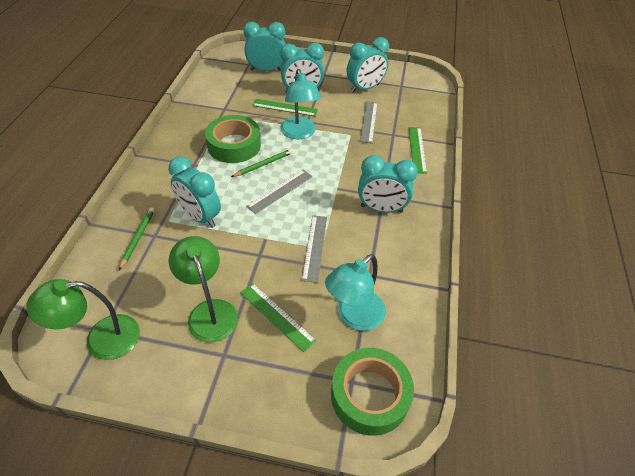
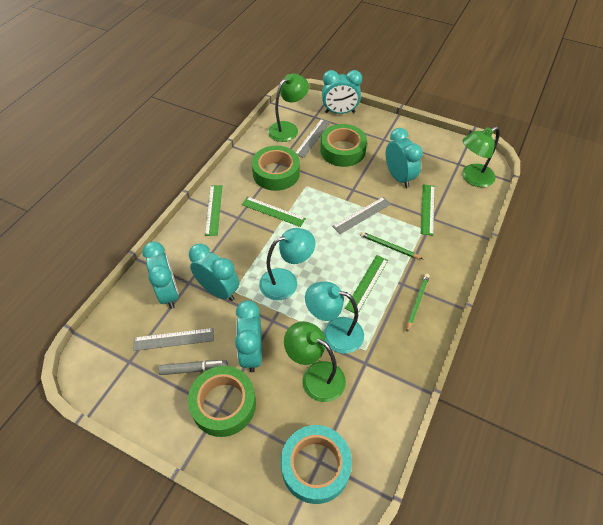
green lamp: [26,279,140,360] [169,236,238,342] = 2 -> [268,74,309,142] [284,321,346,402] [462,126,499,187] = 3
green ruler: [240,283,317,352] [252,99,318,116] [409,127,427,174] = 3 -> [205,185,222,236] [242,197,306,227] [345,255,388,313] [421,184,435,236] = 4
green tape: [205,115,261,163] [331,348,414,436] = 2 -> [188,366,256,437] [252,146,300,191] [320,124,367,167] = 3
grey marker: none = 0 -> [159,360,228,375] = 1
turquoise tape: none = 0 -> [281,425,352,504] = 1

